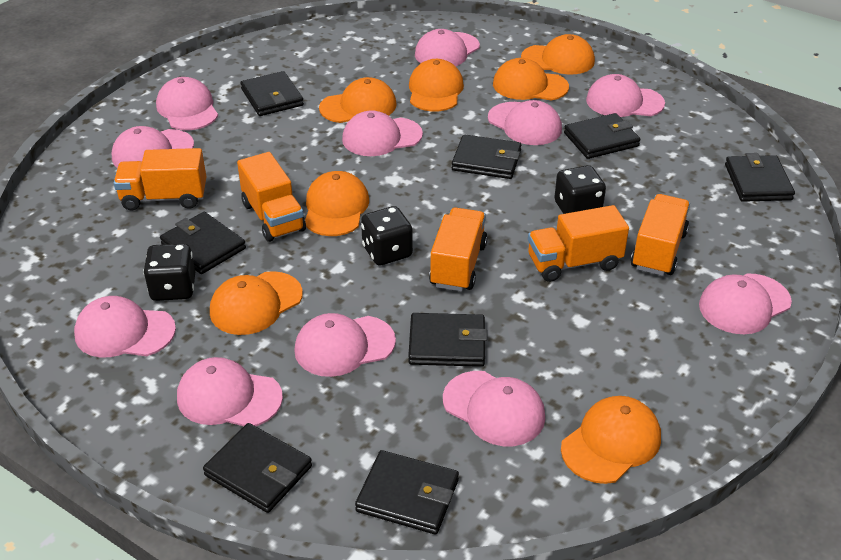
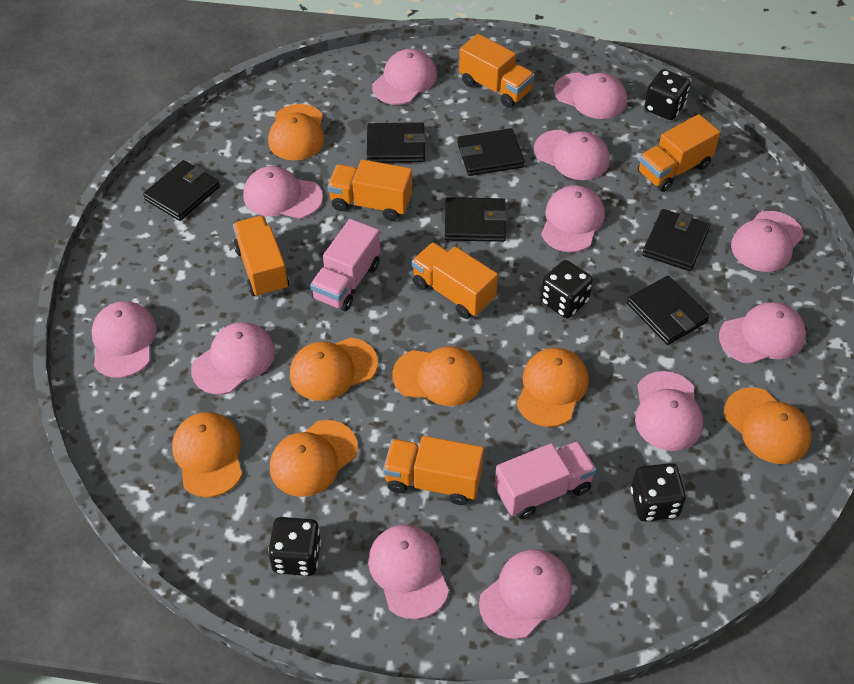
black dice: [143,243,195,301] [361,206,413,266] [554,165,606,214] = 3 -> [268,517,321,576] [540,260,593,318] [631,463,686,522] [644,69,690,120] = 4
black wallet: [160,212,246,274] [203,423,312,513] [240,71,304,116] [355,450,459,534] [408,313,487,367] [452,134,521,179] [564,113,640,159] [725,153,795,202] = 8 -> [143,160,220,221] [367,122,426,163] [445,197,508,242] [457,128,525,176] [627,276,709,345] [642,209,710,271] = 6
orange truck: [114,148,206,211] [237,152,306,242] [429,207,487,291] [528,205,629,282] [631,194,690,276] = 5 -> [233,216,289,298] [327,159,412,221] [383,436,484,505] [412,242,498,319] [459,34,535,108] [638,114,720,192] = 6
pink cap: [74,296,176,357] [112,126,194,168] [156,77,218,130] [177,357,283,426] [294,313,396,377] [342,110,423,156] [415,29,480,66] [443,371,545,446] [488,100,562,145] [586,74,665,117] [699,273,792,334] = 11 -> [91,301,157,378] [191,322,275,395] [243,166,323,219] [368,525,449,619] [372,49,437,105] [479,549,572,639] [534,130,610,180] [541,185,605,252] [554,73,627,119] [635,371,703,451] [719,302,806,364] [731,211,804,272] = 12
pink truck: none = 0 -> [310,219,380,311] [495,441,597,519] = 2

